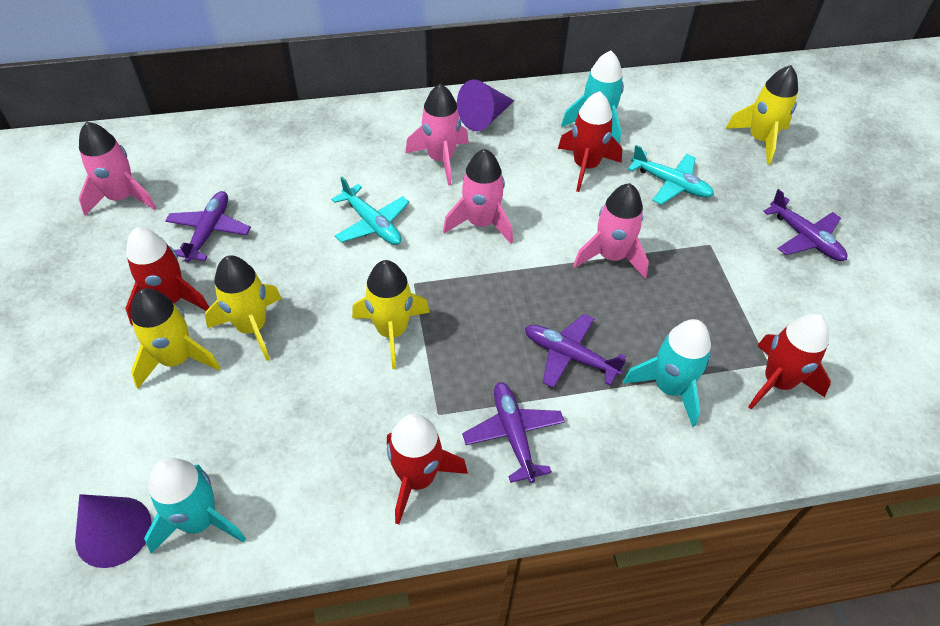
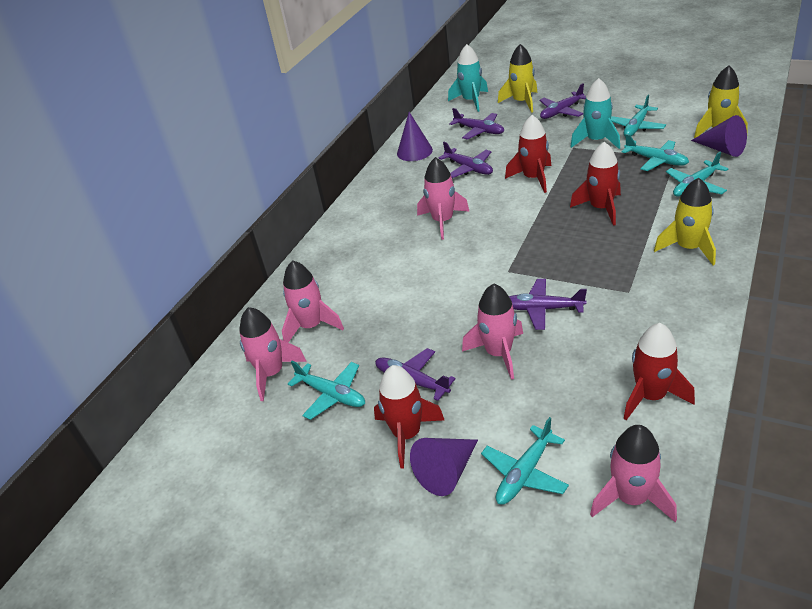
pink rocket: [79,122,156,216] [406,84,469,185] [443,149,513,244] [573,183,649,278] = 4 -> [239,307,307,401] [282,260,344,342] [417,157,470,240] [462,284,523,380] [590,425,677,522] = 5
purple cone: [75,494,152,568] [457,80,514,131] = 2 -> [397,112,433,161] [410,438,478,496] [691,115,747,157] = 3
purple plane: [165,191,251,262] [462,382,565,483] [525,314,626,388] [763,189,847,261] = 4 -> [375,348,456,401] [438,142,493,178] [449,108,504,140] [509,279,587,330] [539,83,586,119] = 5
turquoise plane: [332,177,409,245] [628,145,714,205] = 2 -> [288,361,365,420] [481,417,569,505] [611,95,666,137] [622,134,689,171] [666,152,729,197] = 5
turquoise rocket: [144,458,246,554] [561,51,624,144] [623,319,711,427] = 3 -> [448,44,488,112] [570,78,620,149] = 2
yellow rocket: [131,288,221,389] [205,255,282,361] [352,260,430,369] [725,65,798,165] = 4 -> [498,44,538,113] [654,178,716,265] [694,66,748,138] = 3

